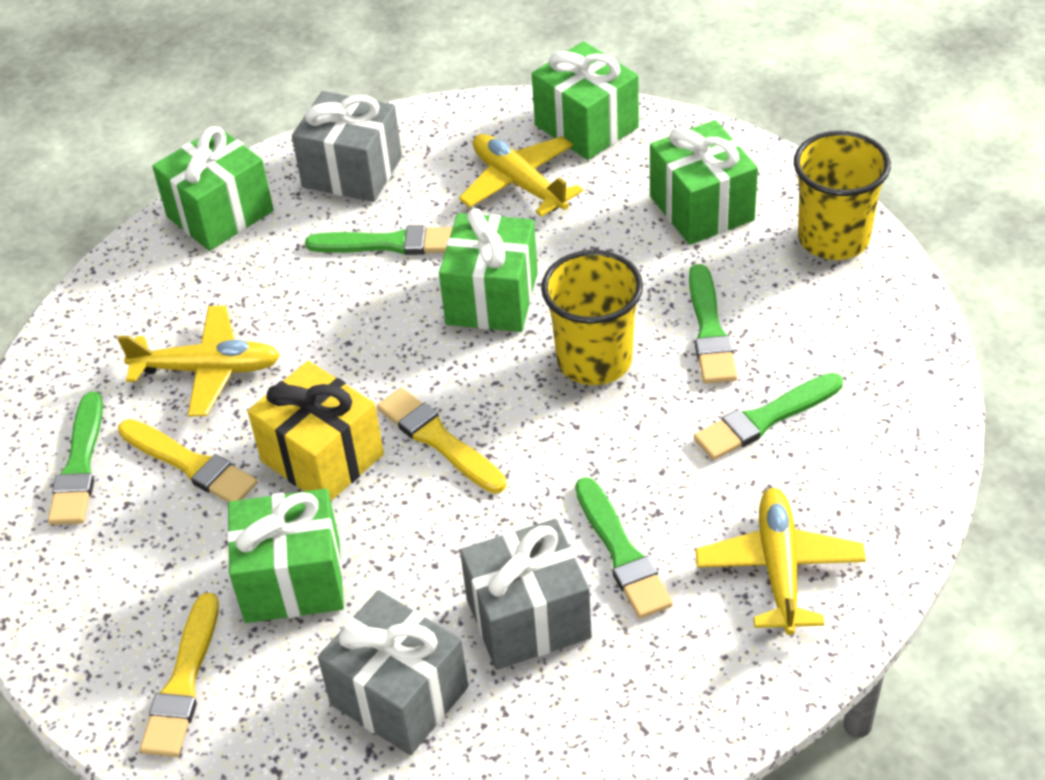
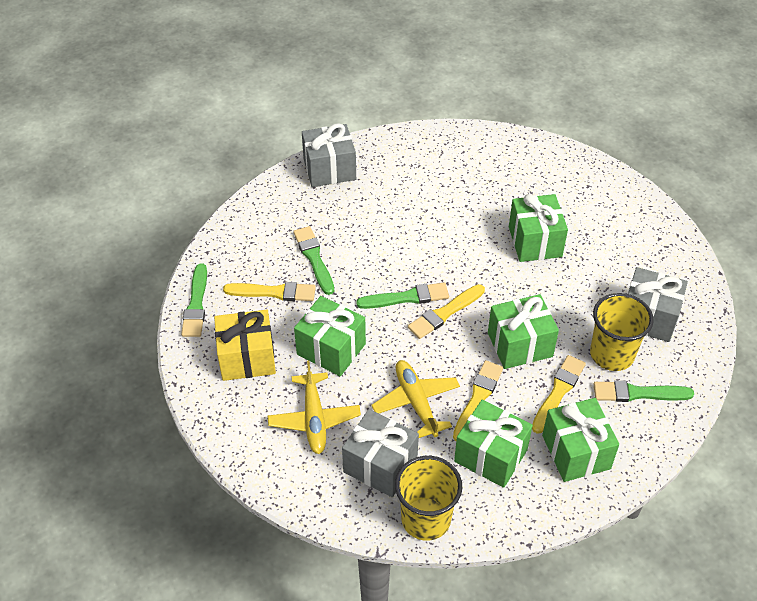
green brush: [48,392,103,525] [305,225,453,255] [575,477,673,618] [689,264,737,384] [694,373,843,460] = 5 -> [181,263,207,337] [293,226,334,295] [356,283,449,309] [593,381,694,402] = 4
yellow brush: [118,419,258,502] [140,593,219,757] [377,387,506,493] = 3 -> [223,282,316,301] [408,284,485,339] [453,360,503,441] [532,355,586,434] = 4
yellow plane: [117,306,280,417] [459,134,583,217] [695,488,866,635] = 3 -> [268,361,361,454] [371,360,460,438] = 2

